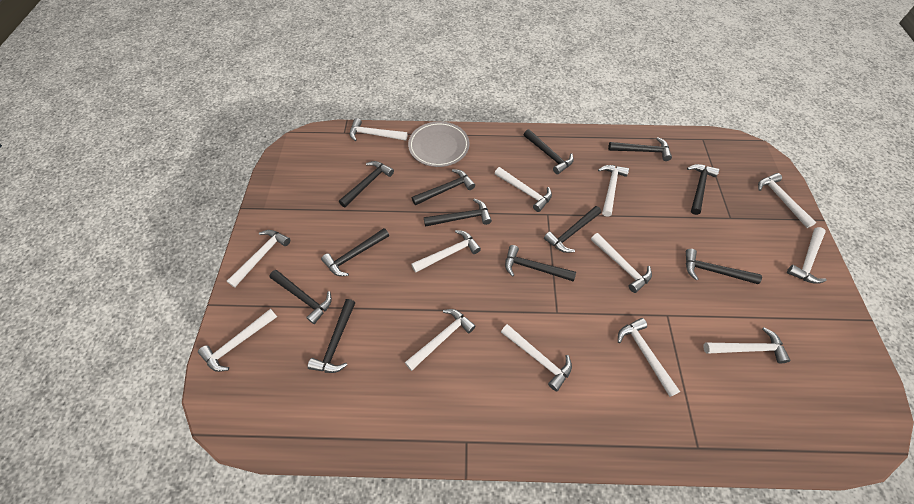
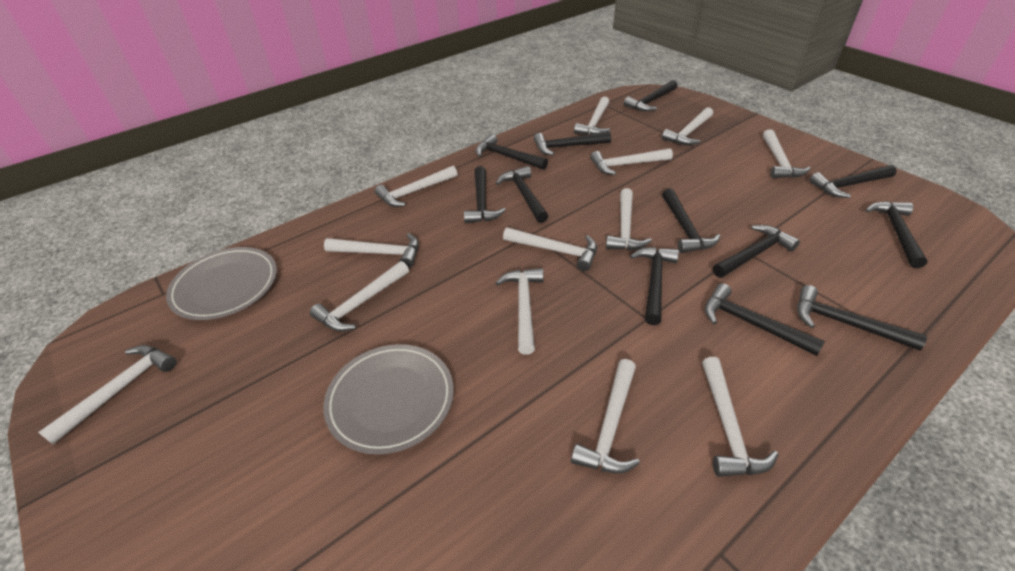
grey plate: [408,121,469,167] = 1 -> [166,247,277,320] [324,344,454,454] = 2

